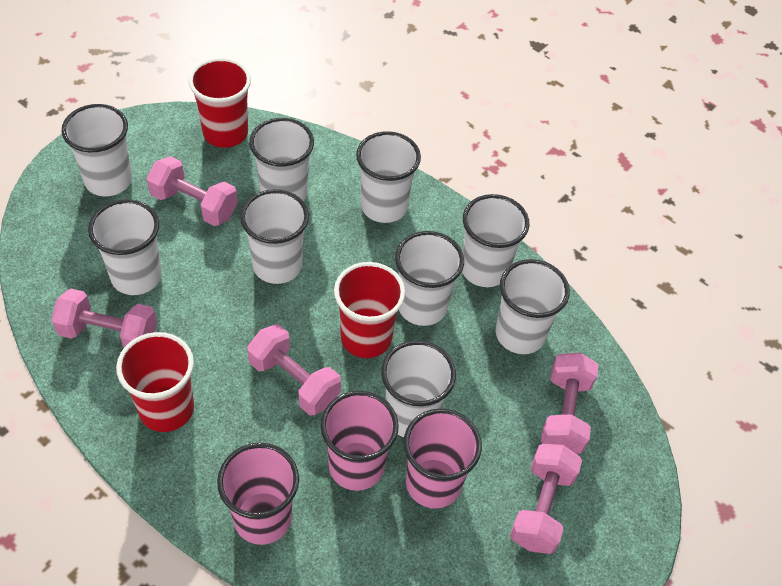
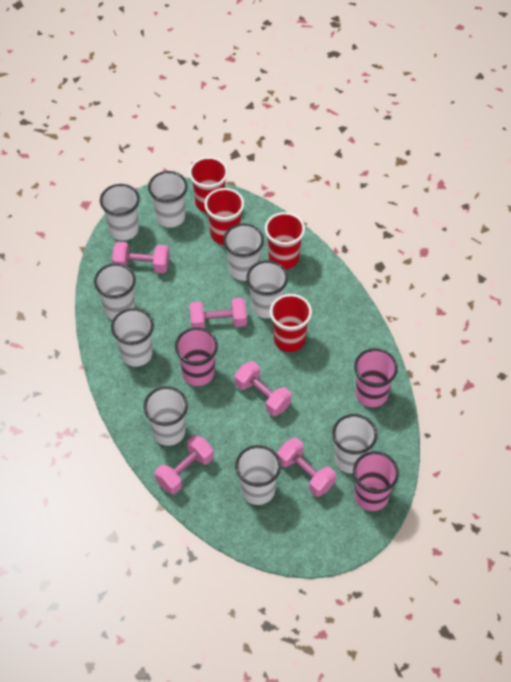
red cup: [116,332,194,432] [188,58,251,148] [334,262,405,358] = 3 -> [189,157,228,213] [204,188,244,245] [265,212,305,269] [270,294,312,352] = 4

